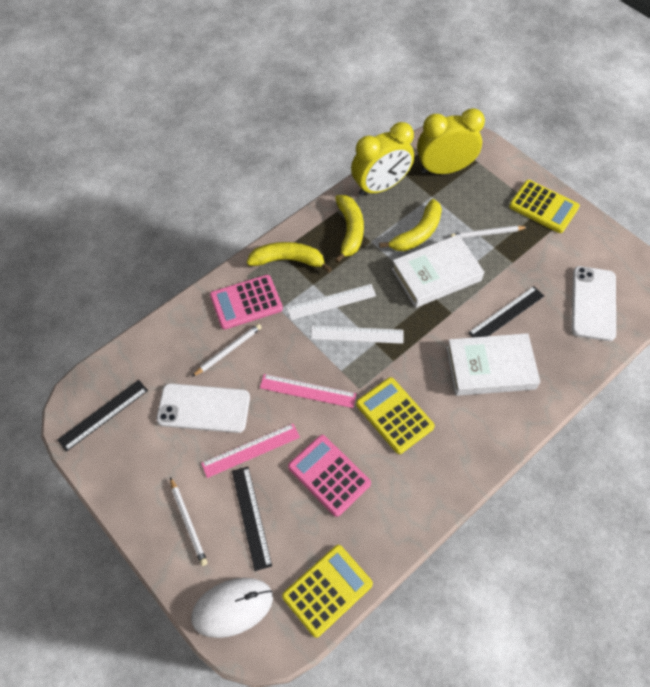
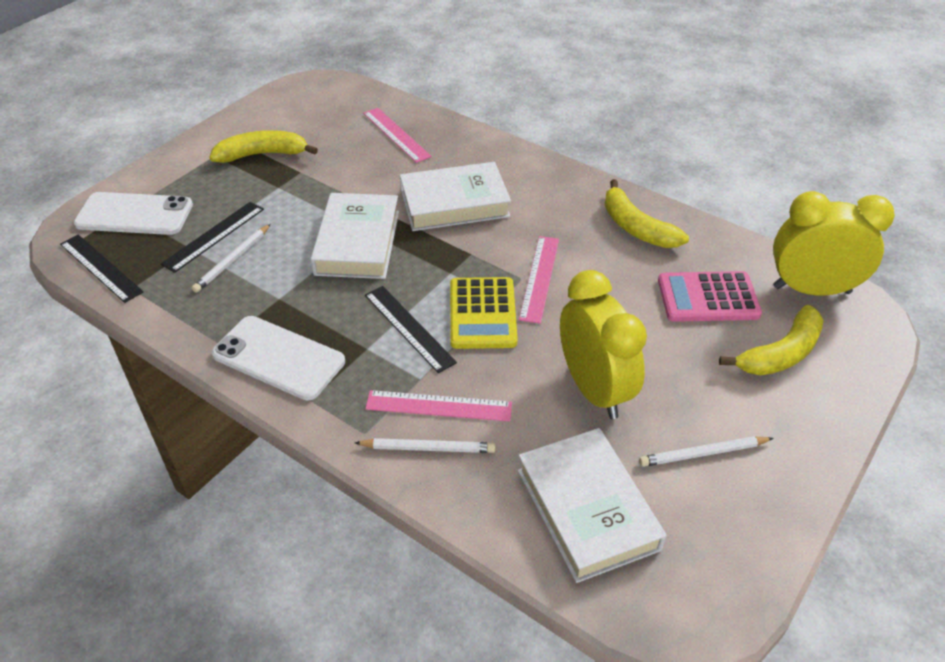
pink calculator: [210,275,283,330] [288,435,371,517] = 2 -> [658,271,762,322] = 1
pink ruler: [201,424,300,478] [260,374,356,408] = 2 -> [363,108,432,163] [365,390,512,421] [519,236,559,324] = 3
white book: [392,234,484,308] [446,333,540,396] = 2 -> [311,193,399,279] [400,162,511,231] [518,428,667,583] = 3
white mouse: [191,578,273,638] = 1 -> none = 0
white ruler: [287,284,376,320] [311,326,403,344] = 2 -> none = 0
yellow calculator: [282,545,373,638] [356,377,435,454] [509,180,580,233] = 3 -> [450,277,518,349] = 1

